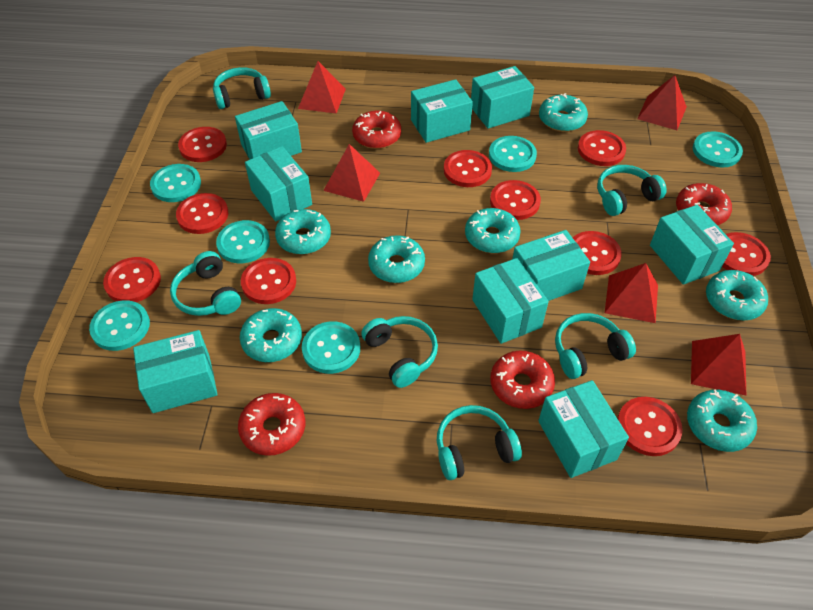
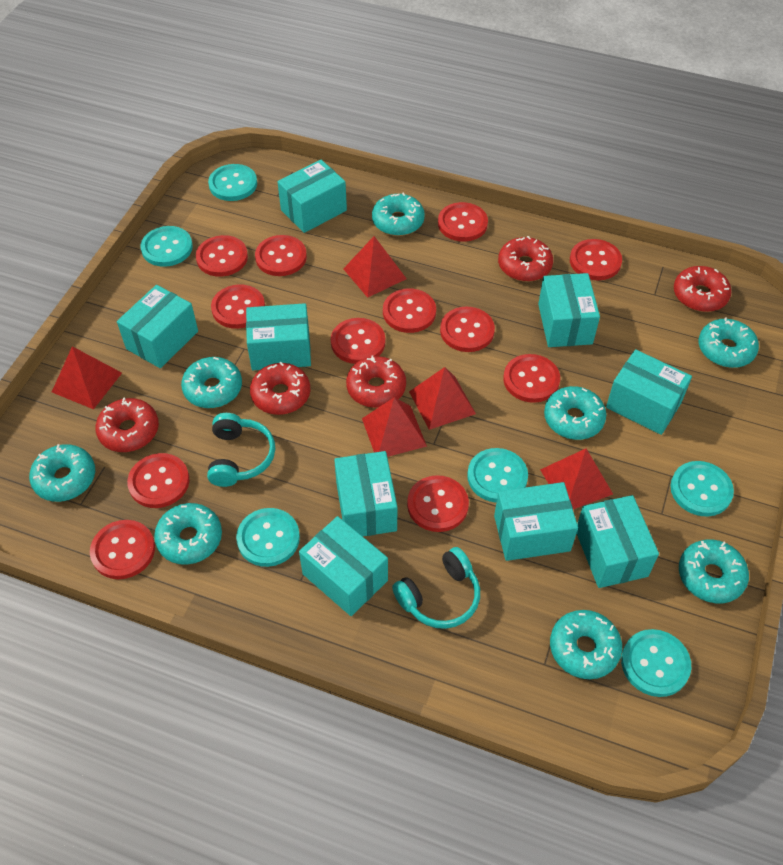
red button: [103,257,161,302] [176,193,228,234] [178,127,227,162] [241,258,296,304] [444,150,492,187] [490,180,541,220] [572,231,622,275] [578,130,626,166] [617,397,683,456] [722,232,771,276] = 10 -> [90,520,155,579] [127,453,190,508] [196,235,248,277] [211,284,265,329] [255,235,307,276] [331,318,385,364] [383,288,436,333] [407,475,469,532] [438,202,488,242] [440,307,495,352] [503,354,560,403] [570,239,622,280] = 12
red donut: [238,393,305,456] [352,111,401,149] [490,350,555,409] [676,183,732,225] = 4 -> [95,397,159,452] [250,362,310,415] [346,355,406,408] [498,236,553,282] [674,266,731,312] = 5
turquoise donut: [240,308,302,362] [275,209,331,255] [368,235,425,283] [465,208,521,253] [539,93,588,132] [687,390,757,452] [706,270,768,320] = 7 -> [29,444,95,502] [154,503,222,565] [181,357,242,408] [372,192,425,236] [544,386,606,440] [550,610,622,679] [679,539,749,603] [699,317,759,368] = 8
turquoise headphones: [170,251,241,316] [213,67,271,109] [361,316,438,388] [437,405,522,480] [555,313,636,379] [597,165,667,216] = 6 -> [207,413,275,487] [392,547,480,629] = 2

